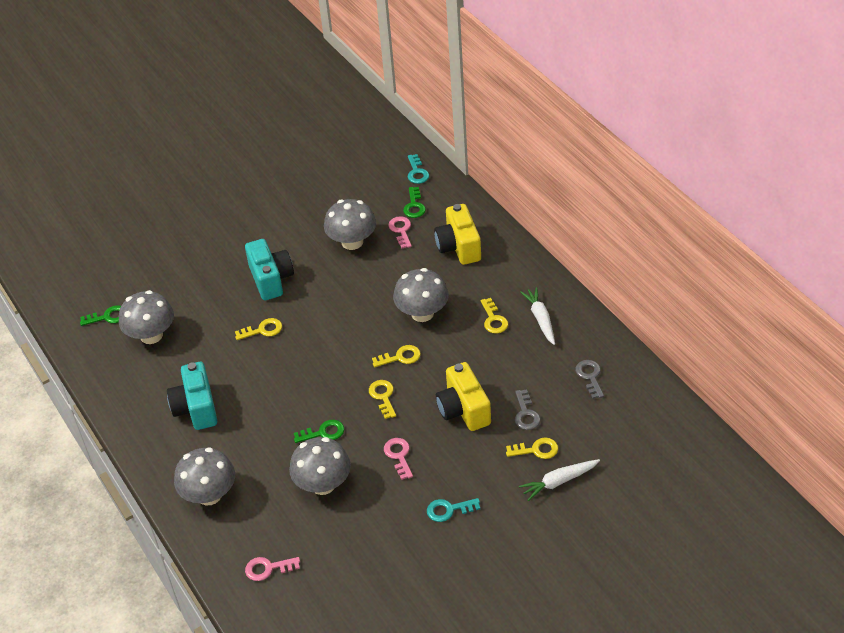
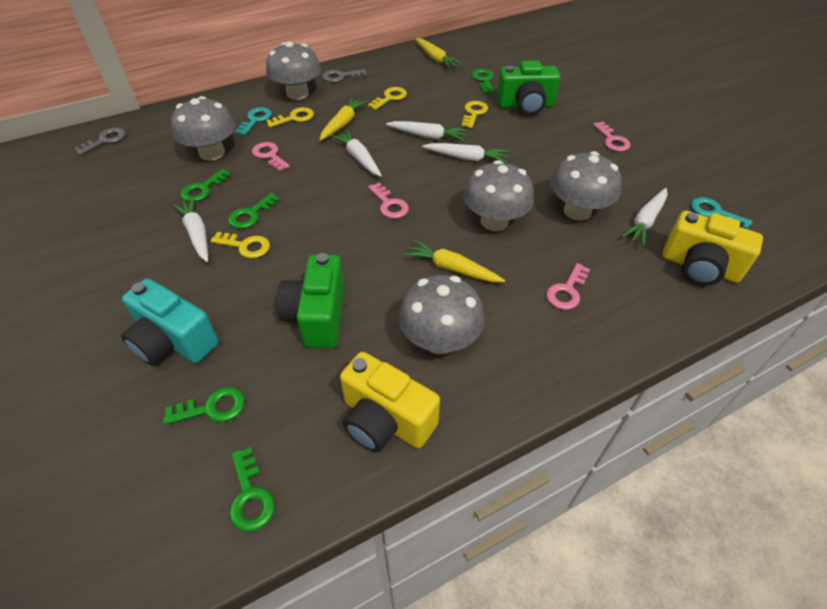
green camera: none = 0 -> [276,253,345,348] [497,61,561,115] = 2
green key: [80,305,121,326] [294,420,344,443] [403,187,426,218] = 3 -> [164,387,245,425] [181,169,231,202] [228,193,280,229] [229,447,275,532] [471,69,494,93] = 5
pink key: [245,557,300,581] [384,438,413,480] [388,216,412,249] = 3 -> [252,142,290,171] [368,183,409,219] [546,263,590,310] [593,122,631,152] = 4
turquoise camera: [167,362,217,430] [245,239,294,300] = 2 -> [121,279,219,366] = 1
white carrot: [519,459,600,501] [520,287,555,345] = 2 -> [172,198,208,262] [331,130,382,177] [386,121,468,141] [422,143,508,163] [621,188,668,246] = 5
yellow carrot: none = 0 -> [320,97,368,141] [404,240,505,282] [415,38,462,69] = 3
yellow key: [235,318,282,340] [369,380,396,419] [372,345,421,367] [480,298,508,334] [506,438,558,459] = 5 -> [210,232,270,258] [266,107,314,128] [368,87,407,110] [462,101,488,128] = 4

